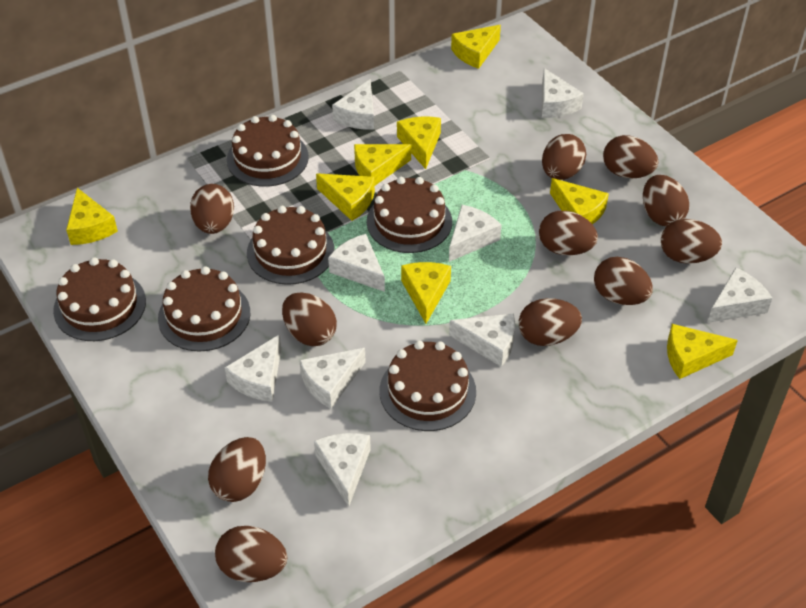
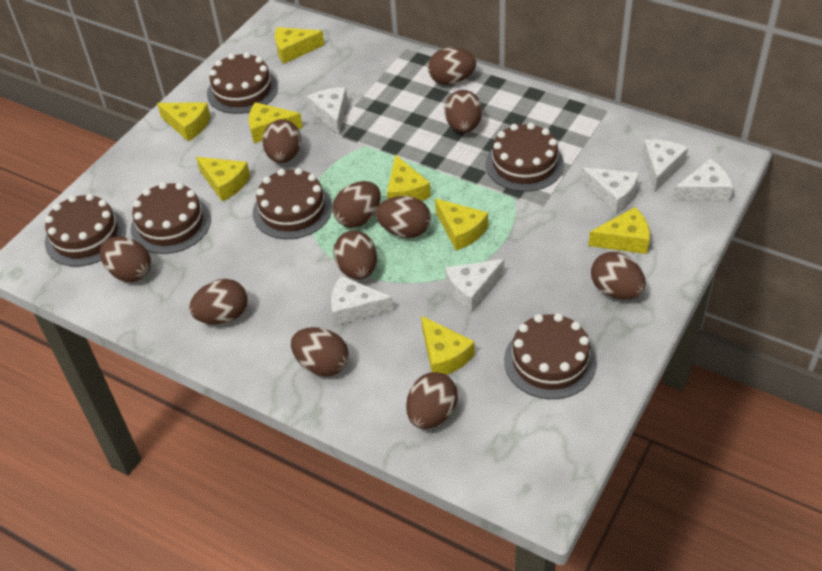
white cheese: [225,334,281,402] [299,348,366,409] [314,433,371,507] [328,234,385,292] [332,79,374,130] [449,205,501,262] [449,313,515,367] [542,68,584,118] [707,267,772,323] = 9 -> [307,87,348,135] [331,276,394,326] [445,259,504,311] [581,167,639,214] [642,140,688,191] [672,159,733,202] = 6

